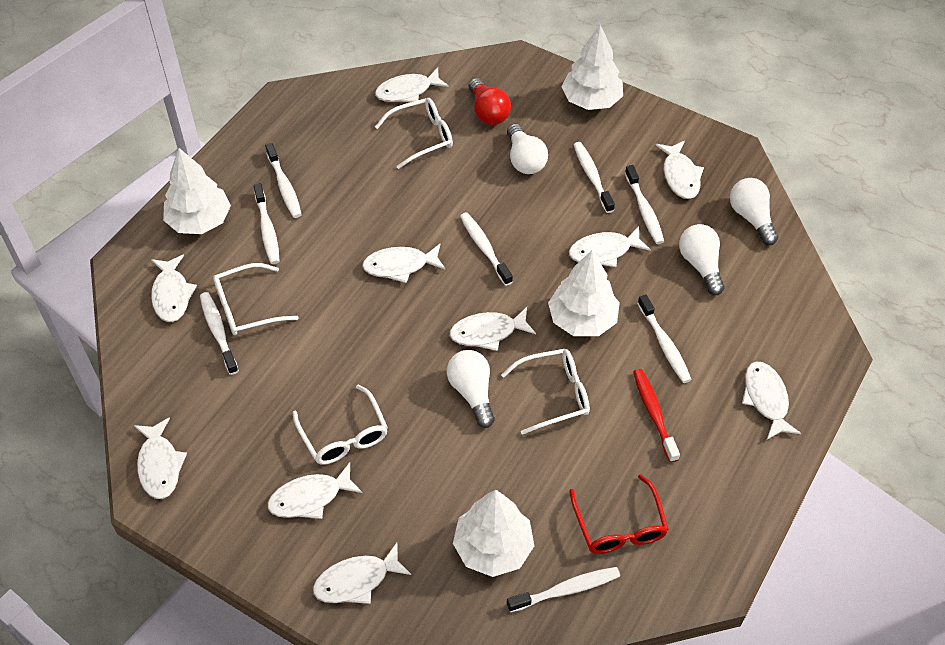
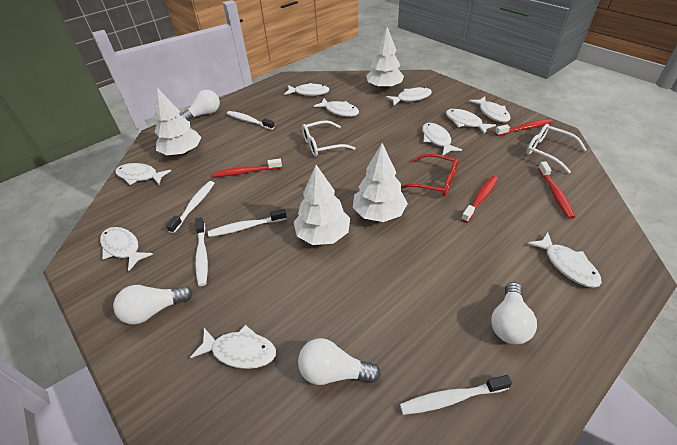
red light bulb: [468,78,511,125] = 1 -> none = 0
red toothbrush: [633,369,680,463] = 1 -> [213,158,282,177] [461,176,498,223] [495,119,553,136] [538,162,575,219] = 4
white glasses: [213,263,299,335] [293,385,388,465] [375,98,453,169] [501,349,590,435] = 4 -> [302,120,355,156] [526,124,587,174] = 2
white toothbrush: [200,292,239,375] [254,183,280,264] [265,143,302,218] [460,212,513,286] [507,567,620,613] [574,142,615,213] [625,165,664,244] [637,294,692,383] = 8 -> [166,181,214,233] [195,217,208,286] [208,209,287,237] [227,111,275,130] [400,375,512,415] = 5

